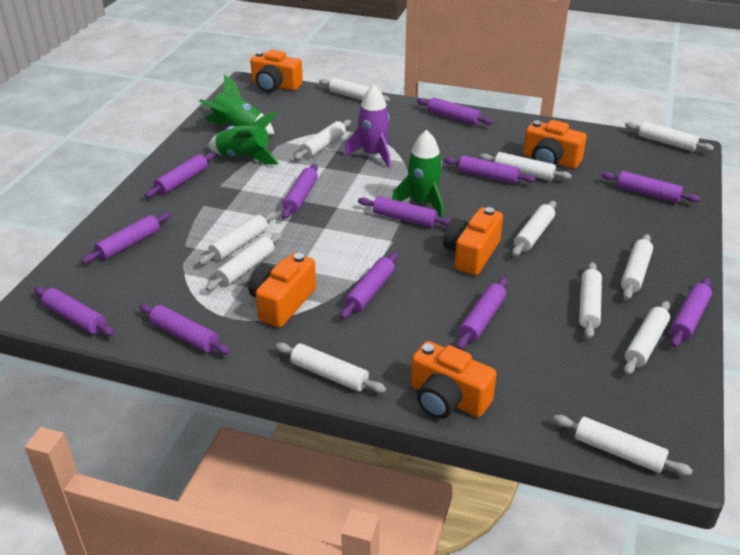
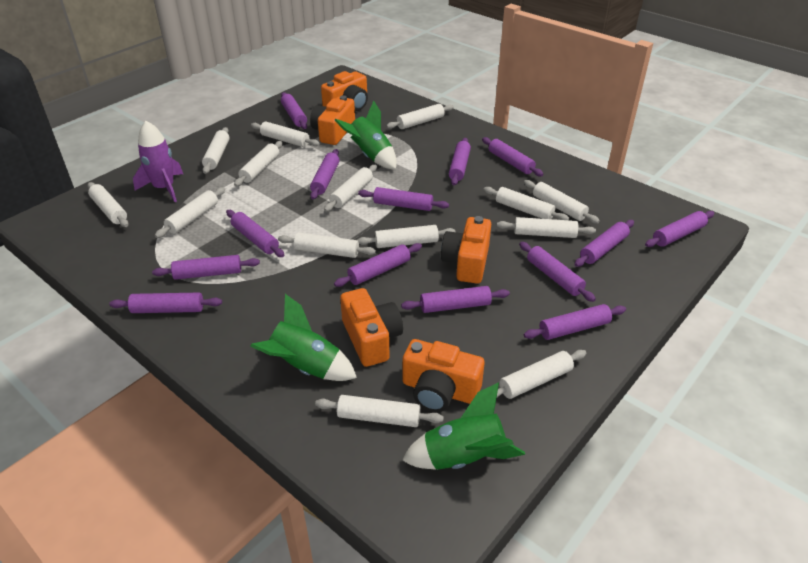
purple rolling pin: [34,287,115,336] [81,212,171,263] [139,304,230,354] [145,152,215,197] [282,164,318,219] [340,252,398,319] [358,196,451,228] [417,97,493,125] [444,155,536,184] [457,278,508,349] [601,171,700,203] [670,278,712,347] = 12 -> [109,292,222,313] [152,255,260,280] [226,210,284,257] [281,92,307,129] [310,149,340,199] [334,243,422,287] [358,187,449,211] [401,286,510,313] [449,138,471,185] [482,137,544,177] [519,242,596,302] [524,304,626,340] [574,220,634,267] [645,211,715,247] = 14
white rolling pin: [198,212,276,265] [206,233,282,291] [275,343,386,393] [294,120,351,160] [319,78,390,102] [480,152,572,181] [512,201,556,256] [553,415,693,476] [579,262,602,339] [621,234,653,300] [624,301,670,375] [625,121,714,151] = 12 -> [88,182,129,227] [155,187,225,238] [202,127,230,174] [234,141,283,187] [251,122,320,147] [278,232,376,258] [315,395,444,427] [324,165,377,212] [357,225,455,248] [386,104,454,129] [483,187,569,220] [497,217,596,238] [497,350,586,399] [524,180,600,224] = 14

